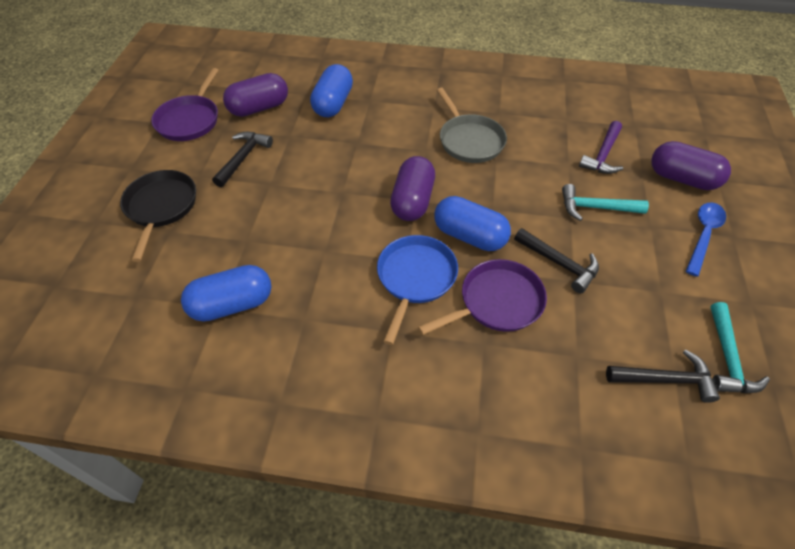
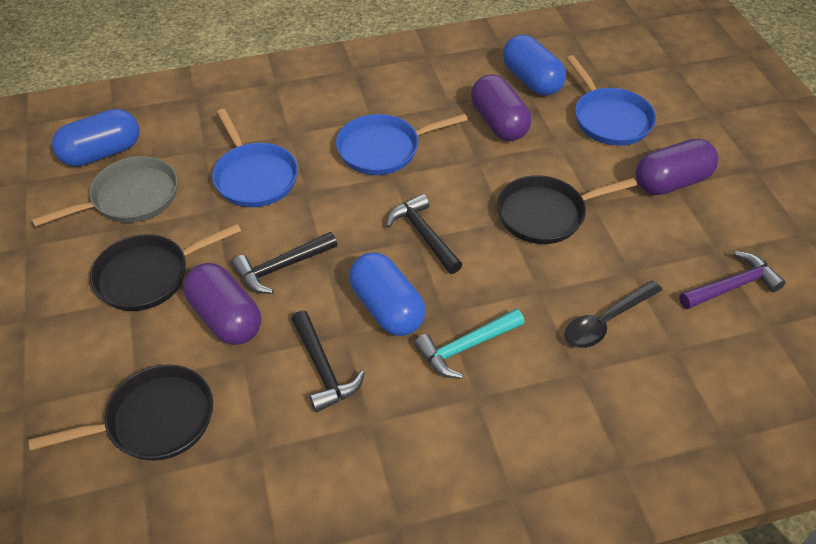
black pan: [120,170,196,262] = 1 -> [29,365,213,461] [90,224,241,311] [497,175,637,244] = 3
black spoon: none = 0 -> [564,281,662,348] = 1
blue pan: [377,235,458,345] = 1 -> [212,109,298,207] [336,113,468,175] [566,55,656,146] = 3
blue spoon: [686,202,726,277] = 1 -> none = 0
purple pan: [151,68,219,141] [418,259,547,335] = 2 -> none = 0
turquoise hammer: [562,184,649,221] [710,302,770,393] = 2 -> [414,309,524,379] = 1

